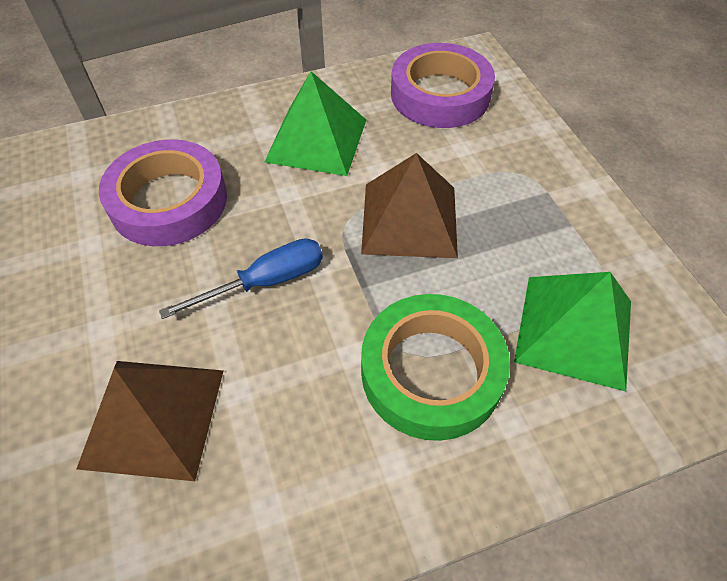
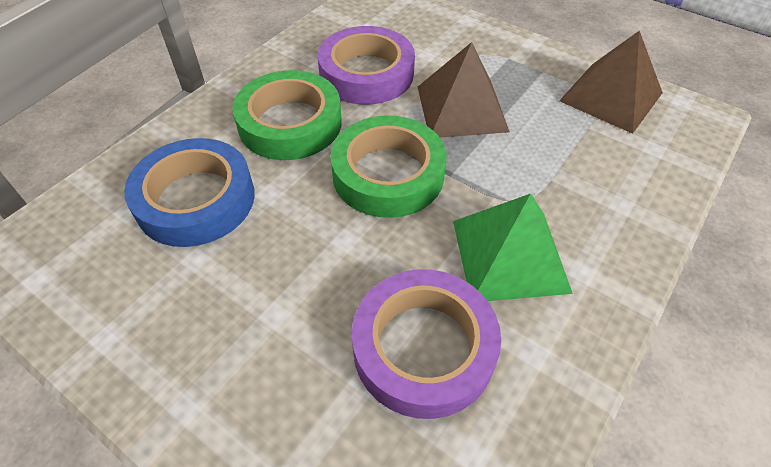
blue screwdriver: [159,238,323,319] = 1 -> none = 0
blue tape: none = 0 -> [124,138,255,247] = 1
green pyramid: [265,71,366,176] [514,272,631,392] = 2 -> [453,194,573,301] = 1
green tape: [361,294,510,441] = 1 -> [232,70,342,160] [330,116,447,218] = 2

